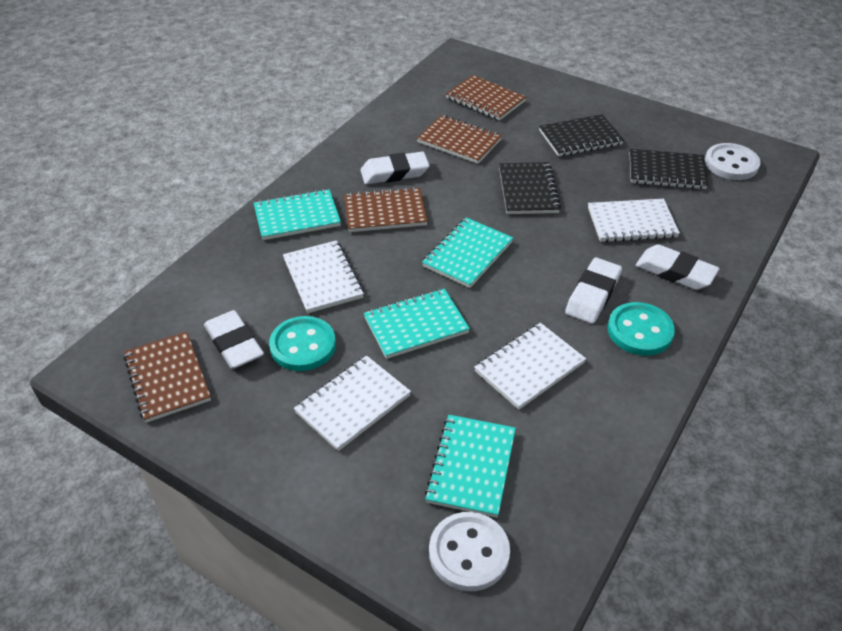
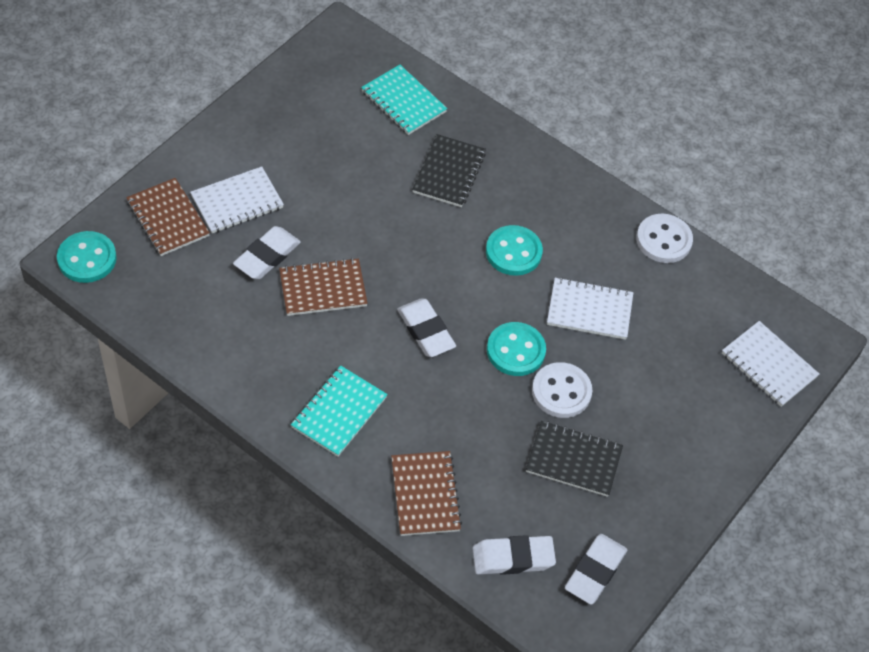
black notebook: [499,162,561,214] [539,114,624,157] [630,149,708,189] = 3 -> [412,134,486,207] [526,421,623,497] = 2
brown notebook: [124,331,211,423] [344,187,428,232] [417,115,502,164] [446,75,526,121] = 4 -> [126,178,210,256] [279,258,368,316] [391,451,462,536] = 3
turquoise button: [269,316,336,371] [608,302,675,356] = 2 -> [57,231,117,283] [486,225,543,276] [487,322,546,376] = 3
turquoise notebook: [254,189,341,240] [364,289,470,359] [422,217,513,288] [425,415,516,518] = 4 -> [291,366,388,457] [361,65,447,135] = 2
white notebook: [283,240,364,313] [294,356,411,451] [474,323,586,410] [588,199,680,242] = 4 -> [190,166,284,233] [547,277,633,340] [722,321,819,407] = 3

